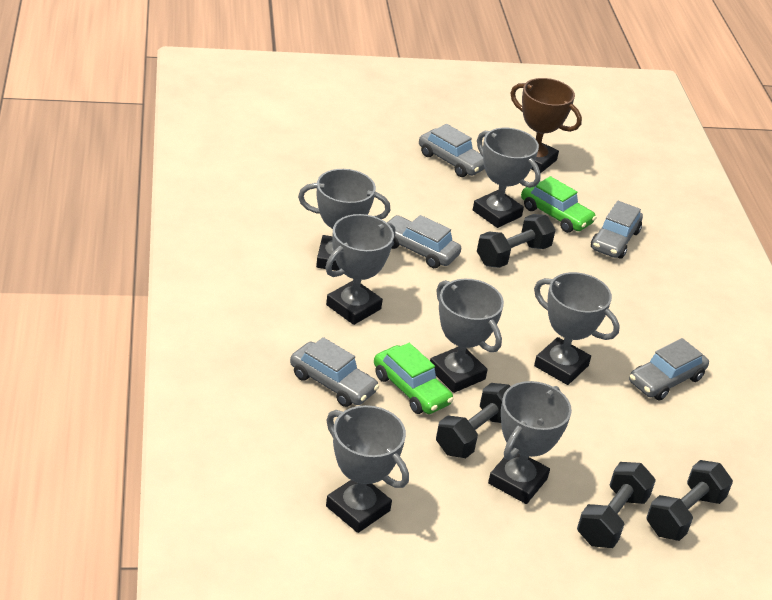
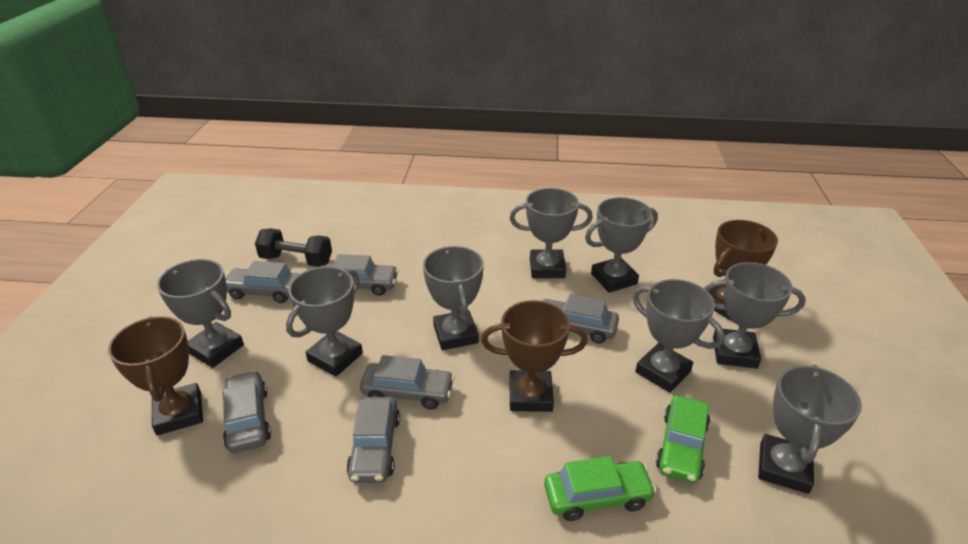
black dumbbell: [436,383,511,458] [477,214,556,268] [577,462,656,548] [646,460,733,541] = 4 -> [255,228,332,267] = 1
brown trophy: [511,78,582,173] = 1 -> [108,316,203,435] [481,300,588,412] [709,220,778,321] = 3
grey car: [290,337,379,407] [387,215,461,268] [419,124,485,177] [591,201,643,259] [629,338,709,401] = 5 -> [222,371,271,453] [226,261,299,303] [326,254,399,296] [346,397,400,483] [360,355,455,410] [540,294,619,343] = 6
grey trophy: [298,169,390,271] [325,214,395,325] [326,405,409,533] [430,279,504,393] [473,128,541,228] [488,381,572,504] [534,272,620,385] = 7 -> [157,259,244,368] [286,266,363,377] [423,246,484,350] [510,188,593,278] [585,197,658,293] [633,279,725,393] [704,262,806,369] [758,365,862,494] = 8

